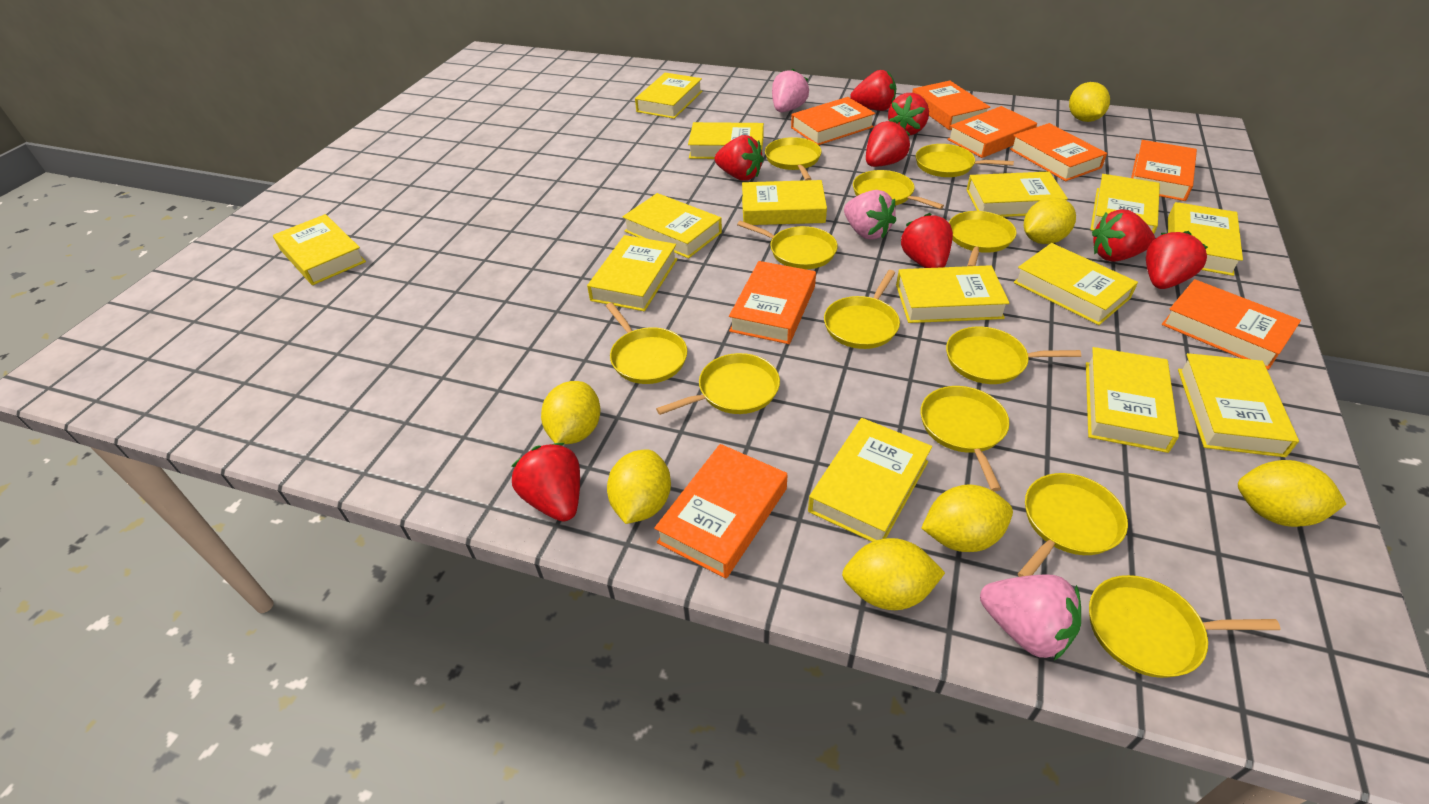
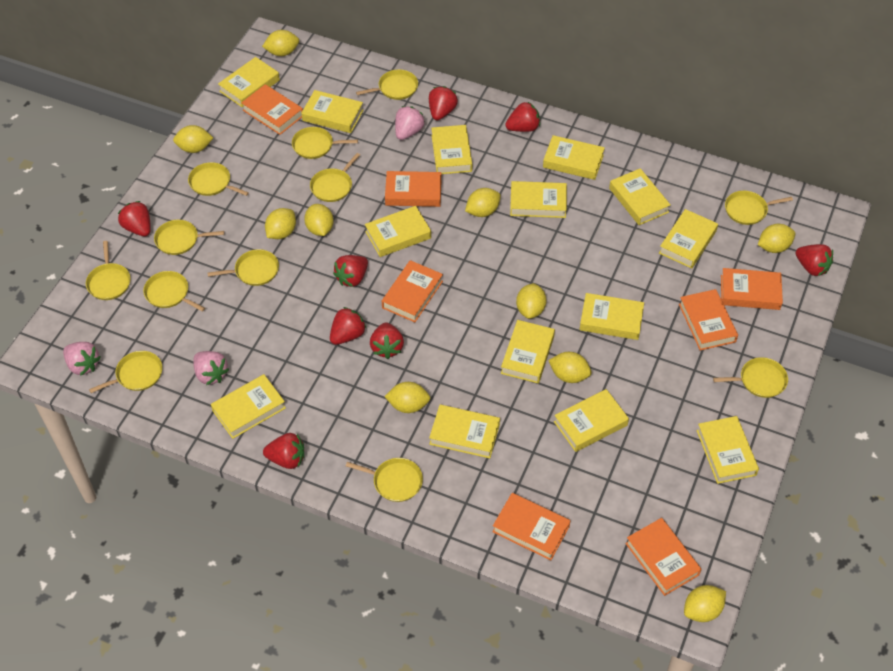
orange book: [654,444,788,578] [729,261,816,344] [791,97,876,145] [912,81,990,130] [947,106,1037,158] [1010,123,1107,181] [1131,140,1197,201] [1162,279,1301,370] = 8 -> [241,84,303,135] [382,260,443,322] [385,171,442,207] [492,493,571,560] [625,518,702,596] [679,289,738,351] [721,268,783,310] = 7
yellow lemon: [541,381,600,444] [607,450,671,524] [842,538,945,610] [921,485,1013,552] [1024,198,1076,244] [1069,82,1110,122] [1238,460,1346,527] = 7 -> [173,125,213,153] [262,30,299,56] [265,208,296,239] [304,204,334,236] [384,382,430,413] [465,188,501,217] [516,283,547,319] [548,352,592,383] [684,585,726,622] [758,224,795,253] = 10

